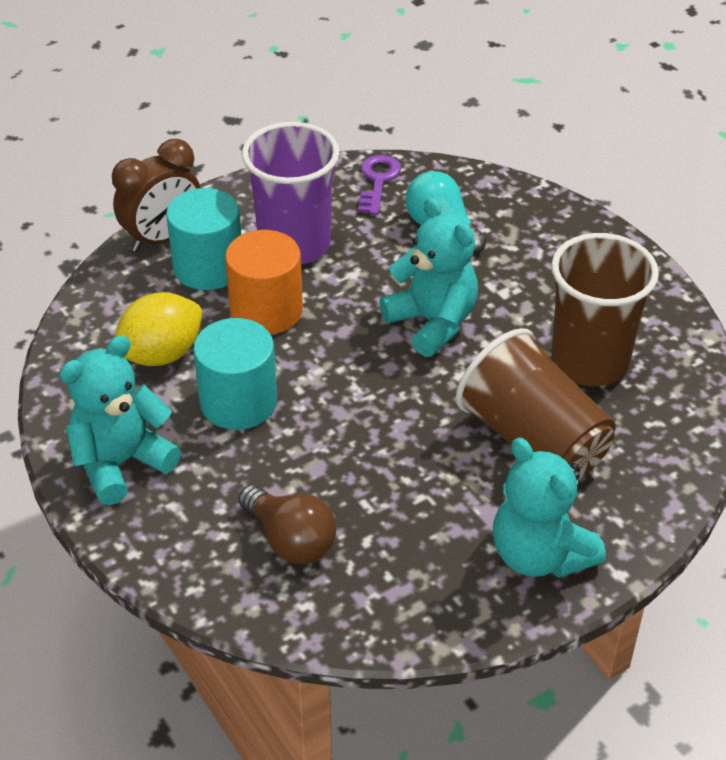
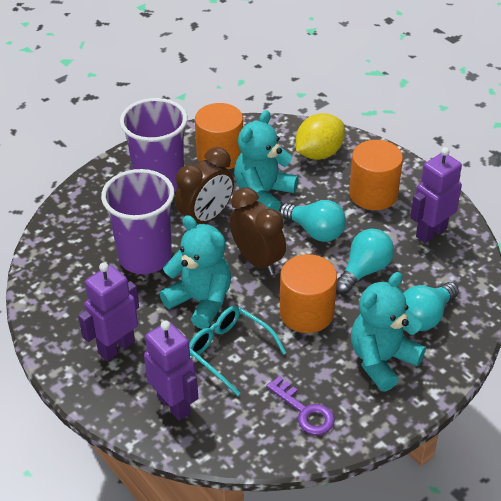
brown clock: [112,139,200,252] = 1 -> [175,147,234,224] [229,187,286,275] = 2
brown cup: [456,328,616,480] [551,233,659,386] = 2 -> none = 0
brown light bulb: [238,485,336,564] = 1 -> none = 0
orange cylinder: [225,230,303,335] = 1 -> [195,103,243,170] [280,254,337,333] [349,140,403,210] = 3
purple cup: [242,122,339,264] = 1 -> [101,169,174,274] [120,98,187,193] = 2
purple robot: none = 0 -> [78,263,139,361] [144,320,198,421] [410,147,462,243] = 3
turquoise cylinder: [166,188,241,290] [193,318,277,430] = 2 -> none = 0
turquoise glasses: none = 0 -> [189,306,286,396] = 1
turquoise light bulb: [405,171,487,253] = 1 -> [279,200,346,242] [336,229,394,294] [403,282,459,331] = 3

